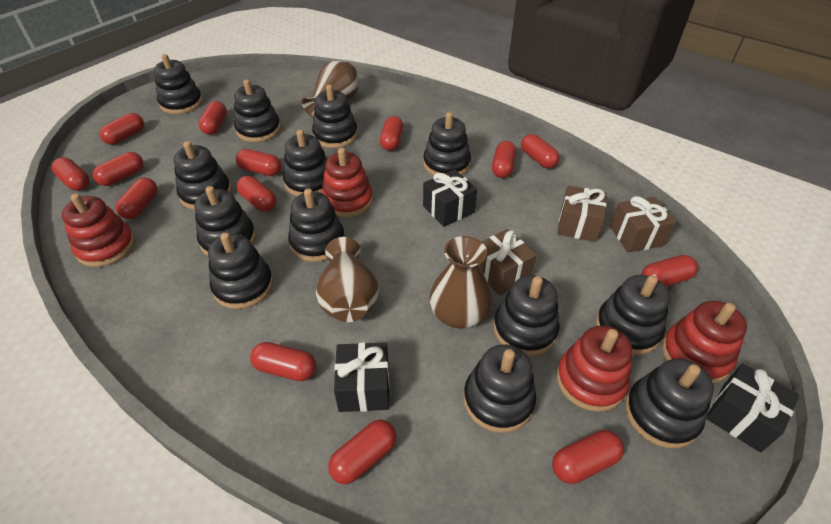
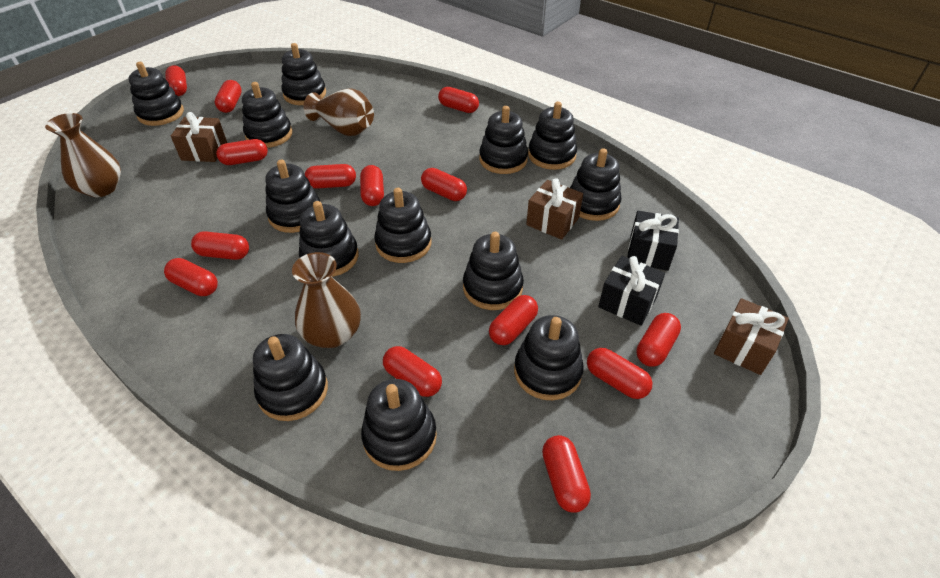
black gift: [334,342,390,412] [423,170,477,227] [707,363,799,453] = 3 -> [598,256,665,326] [627,211,679,271] = 2
red stacking toy: [62,193,135,267] [321,148,373,218] [557,325,633,412] [662,301,747,383] = 4 -> none = 0

